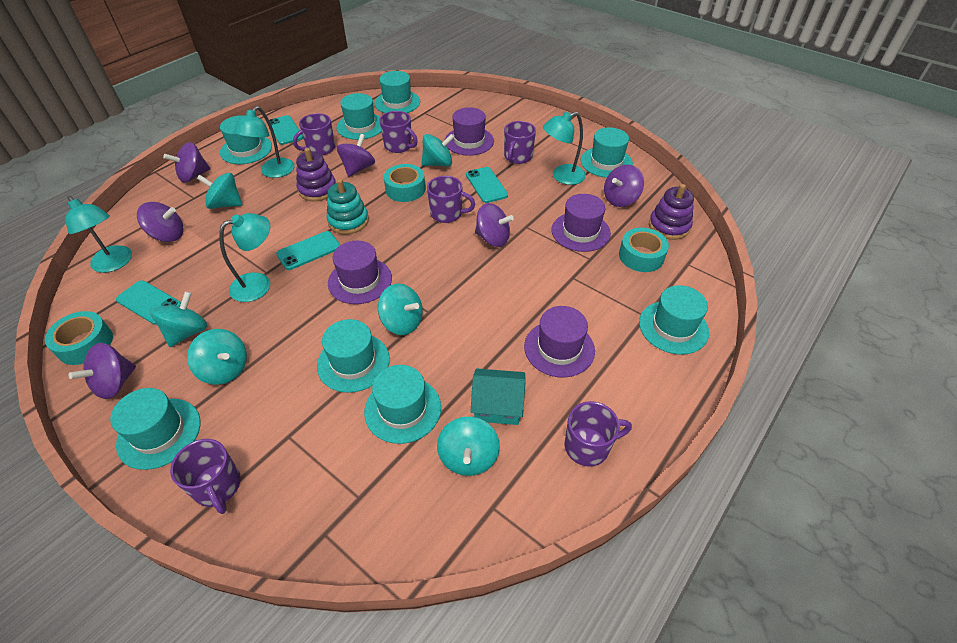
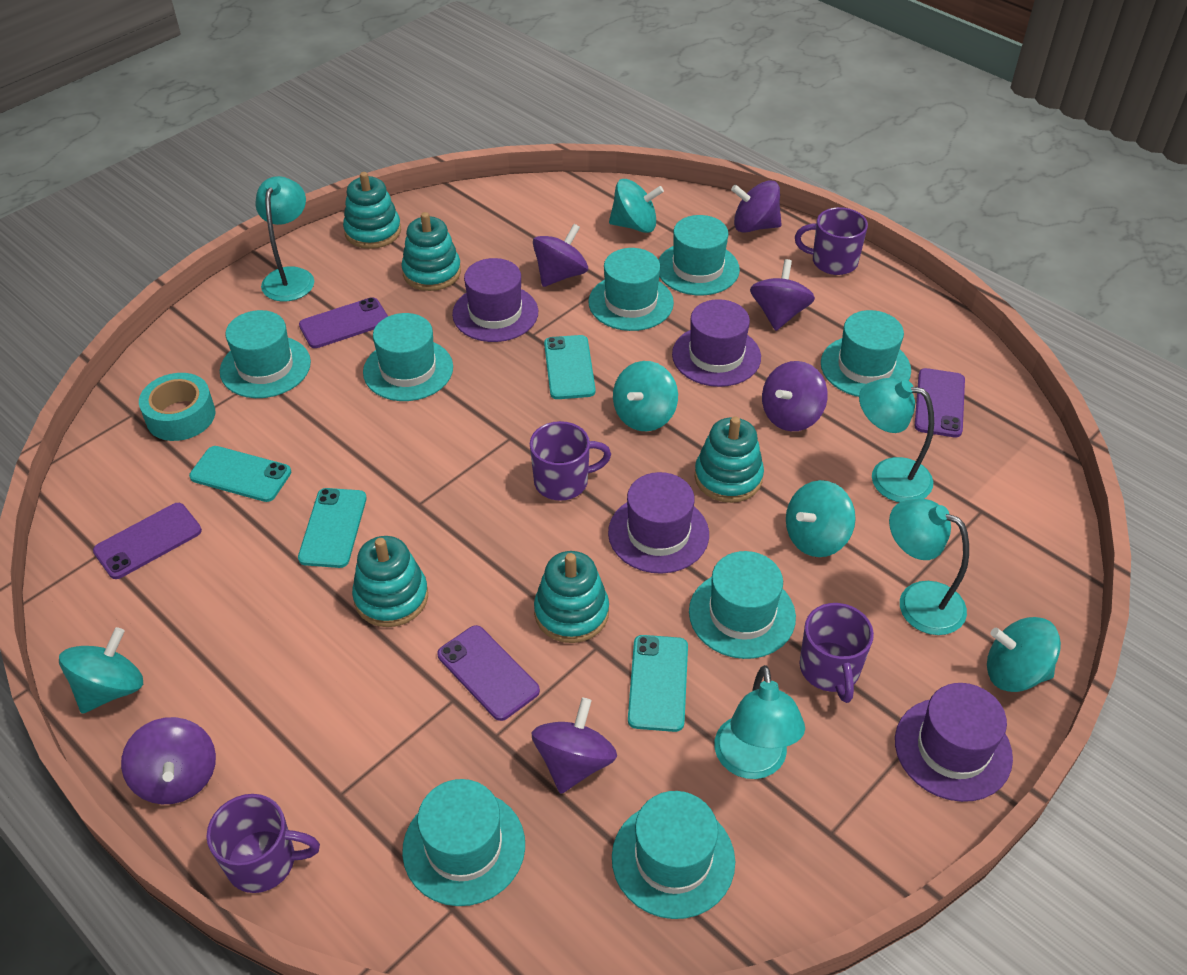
purple mug: [170,439,241,514] [293,113,335,155] [379,111,418,153] [427,176,475,223] [504,121,536,164] [565,401,632,467] = 6 -> [207,794,320,893] [530,421,611,501] [795,207,868,275] [799,603,874,703] = 4
purple phone: none = 0 -> [93,503,202,579] [299,297,388,348] [437,625,540,721] [914,368,965,437] = 4
purple stacking toy: [296,148,336,201] [649,184,694,240] = 2 -> none = 0
turquoise house: [470,368,526,425] = 1 -> none = 0
turquoise spinning top: [150,291,207,347] [187,329,247,385] [197,173,242,209] [378,283,423,335] [422,134,454,166] [437,417,500,476] = 6 -> [59,627,143,714] [609,179,664,233] [613,361,678,431] [786,480,856,557] [987,617,1061,692] = 5
turquoise stacking toy: [326,179,369,234] = 1 -> [343,172,401,249] [352,536,428,627] [401,212,461,291] [534,551,609,643] [694,417,764,503] = 5
turquoise tape: [45,311,113,365] [384,164,425,202] [619,228,669,272] = 3 -> [139,373,215,441] = 1

